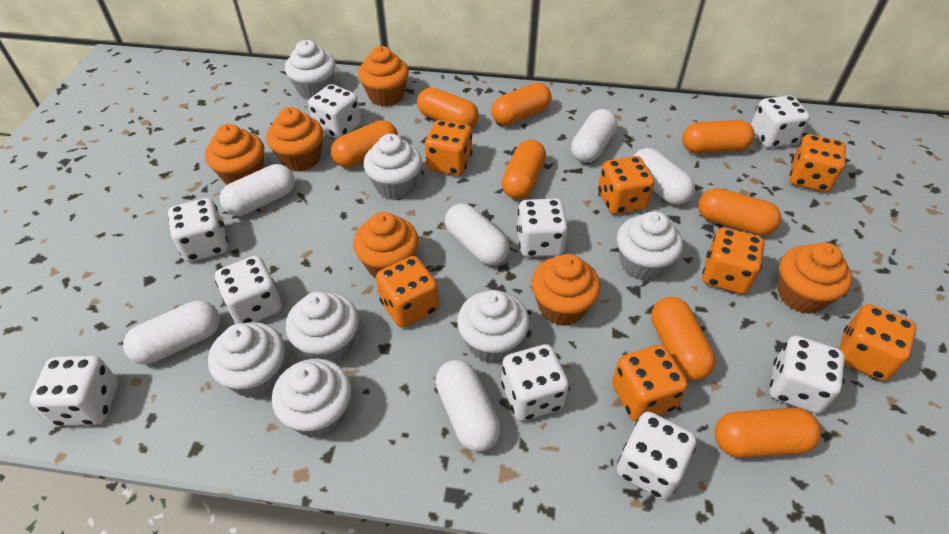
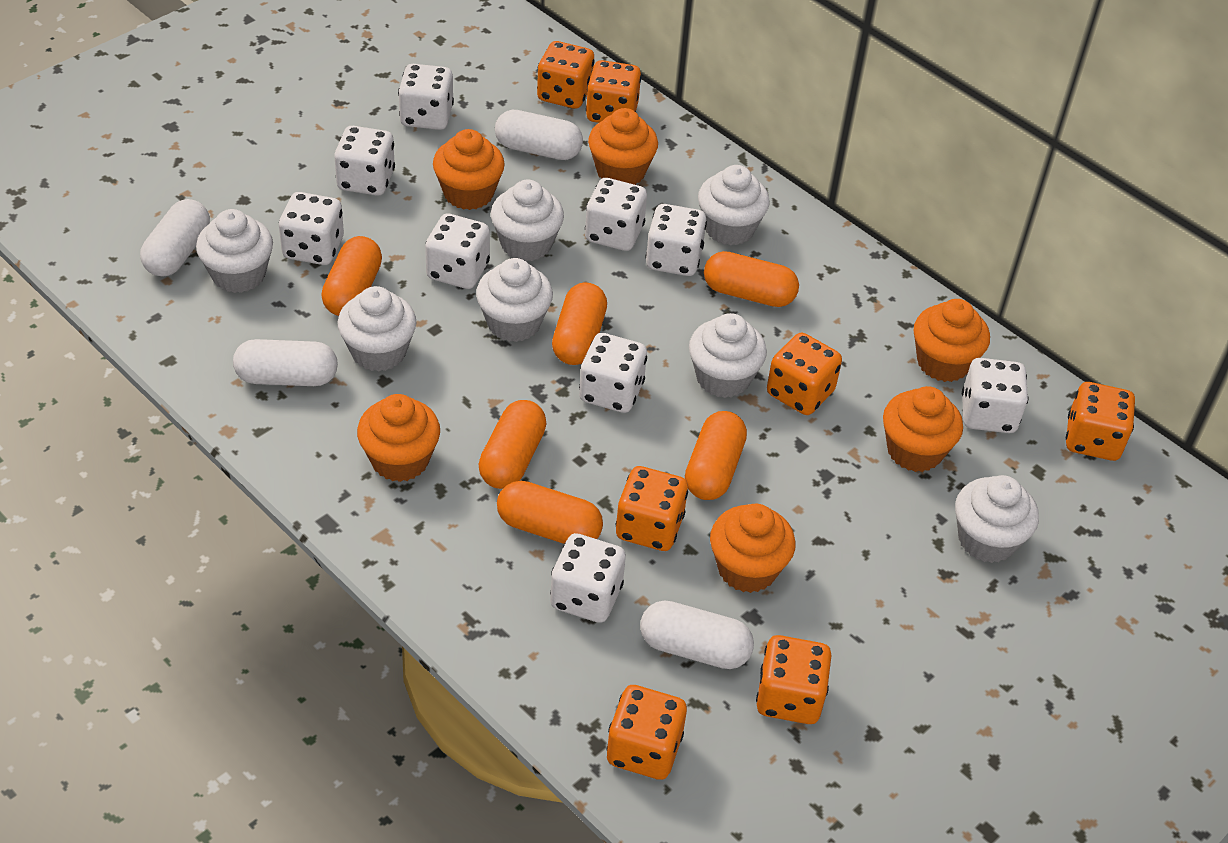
orange capsule: [331,120,398,168] [417,87,479,128] [491,83,551,126] [502,140,546,199] [651,297,716,381] [682,120,755,154] [698,188,781,236] [715,408,821,458] = 8 -> [321,236,382,316] [478,400,547,489] [497,481,603,544] [552,282,607,365] [685,411,747,500] [704,251,799,307] = 6
white capsule: [123,300,220,364] [220,164,295,216] [435,360,501,452] [445,203,510,266] [571,109,617,163] [633,148,695,205] = 6 -> [140,199,210,276] [233,339,338,386] [495,110,583,160] [640,600,754,669] = 4

